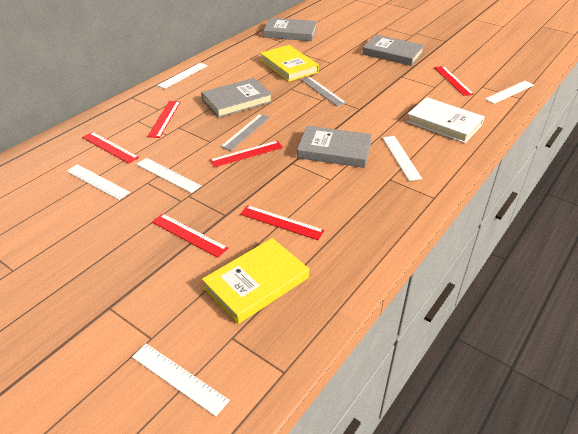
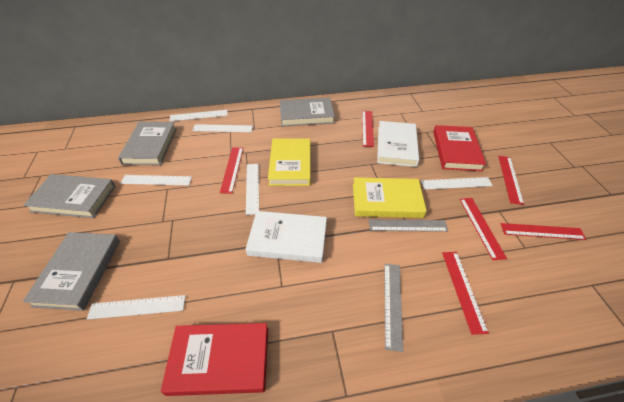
red book: none = 0 -> [161,323,268,396] [433,125,486,171] = 2
white book: [406,97,485,143] = 1 -> [246,211,327,263] [377,121,419,167] = 2

